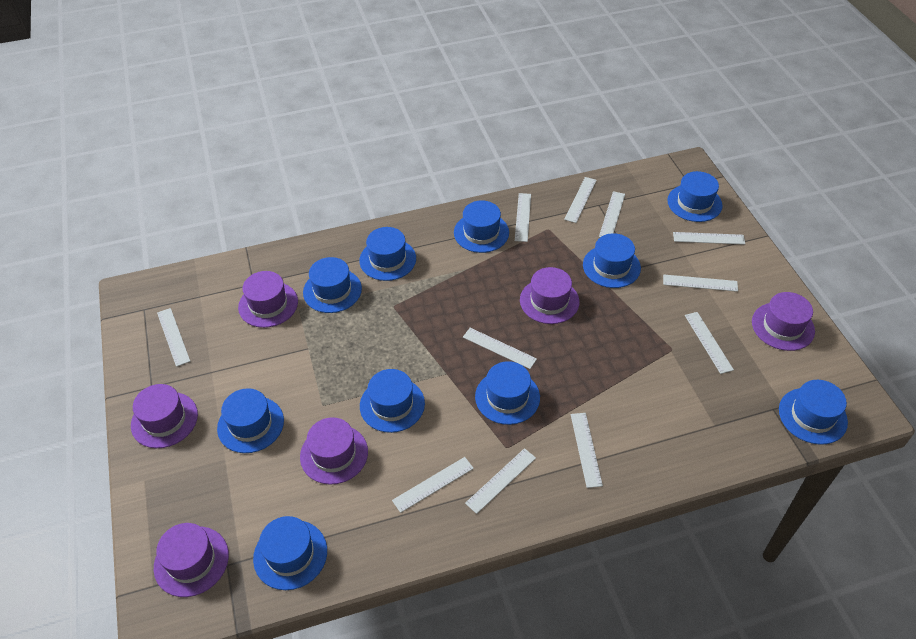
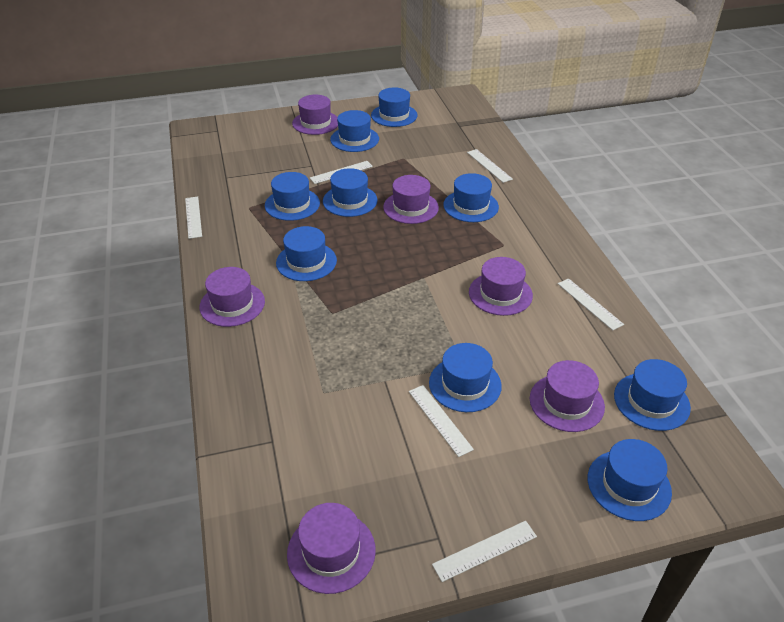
blue hat: [217,388,284,453] [253,516,327,590] [303,257,362,313] [359,227,416,281] [360,369,425,433] [454,200,509,253] [475,361,540,425] [583,233,641,288] [667,171,723,222] [779,380,848,445] = 10 -> [265,172,320,221] [276,226,337,281] [323,168,378,217] [330,110,379,152] [371,87,418,127] [429,343,502,412] [443,173,499,222] [588,439,672,521] [614,359,691,431] = 9
white ruler: [157,308,190,367] [392,457,474,513] [463,328,537,369] [465,448,536,514] [515,193,531,242] [564,177,597,223] [571,413,603,488] [599,191,625,237] [663,274,738,292] [673,232,745,245] [685,312,734,374] = 11 -> [185,197,202,239] [310,161,373,184] [409,385,474,457] [432,521,537,582] [467,149,513,183] [558,278,624,330] = 6

